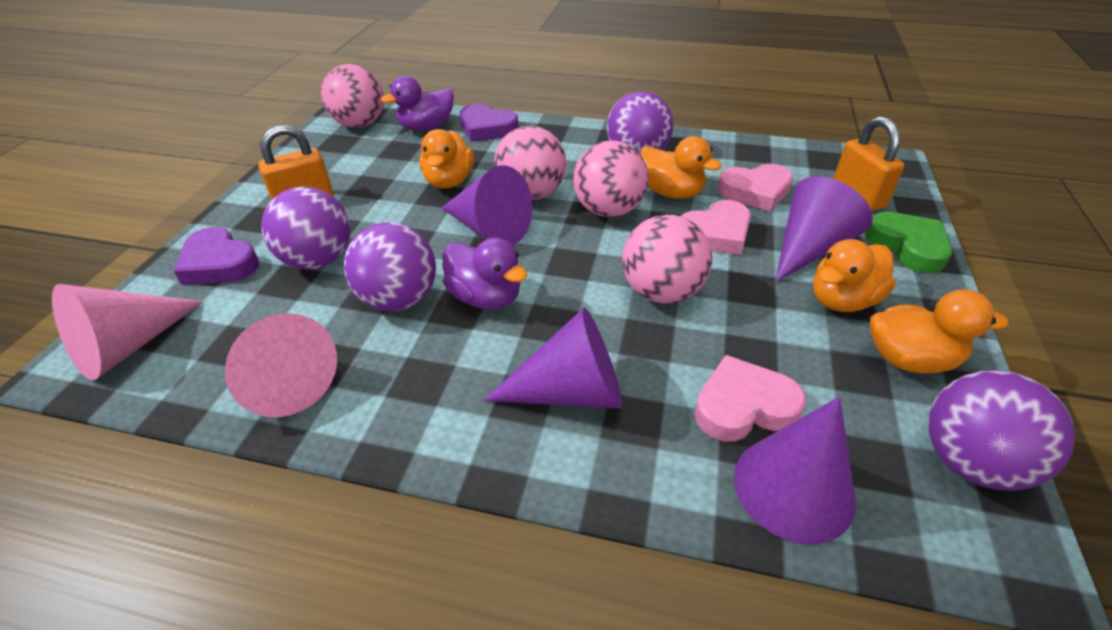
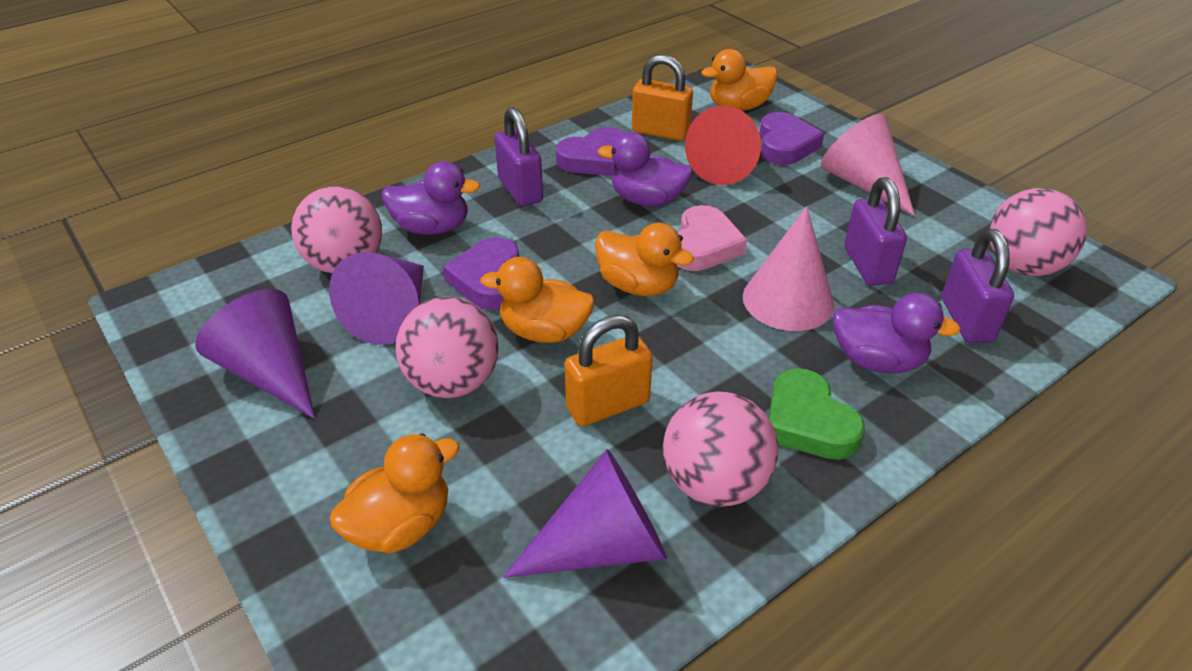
pink heart: [681,200,751,255] [695,355,806,442] [717,164,793,212] = 3 -> [677,205,747,271] = 1
purple ball: [262,186,350,270] [344,222,436,311] [607,91,673,153] [928,370,1075,491] = 4 -> none = 0
purple cone: [442,165,533,245] [483,308,622,408] [734,397,856,544] [775,176,873,282] = 4 -> [195,289,315,419] [329,252,424,345] [503,449,667,578] = 3
purple duck: [381,75,454,131] [443,238,527,309] = 2 -> [382,161,480,235] [598,132,692,207] [833,293,961,373] = 3
purple heart: [174,227,259,285] [460,104,519,142] = 2 -> [443,237,519,310] [556,127,624,176] [759,112,824,165] = 3
purple padlock: none = 0 -> [494,107,543,206] [844,177,907,286] [942,229,1014,343] = 3
red cone: none = 0 -> [685,106,761,185] = 1

